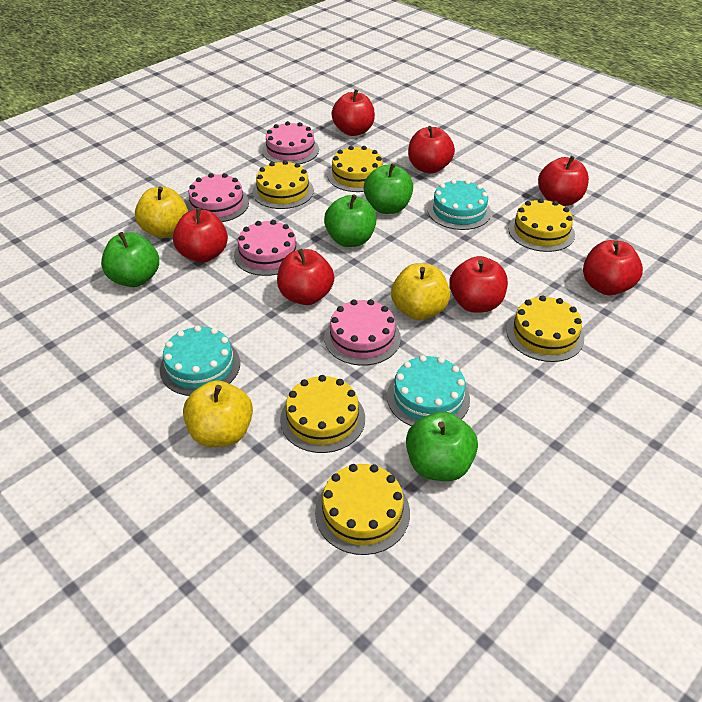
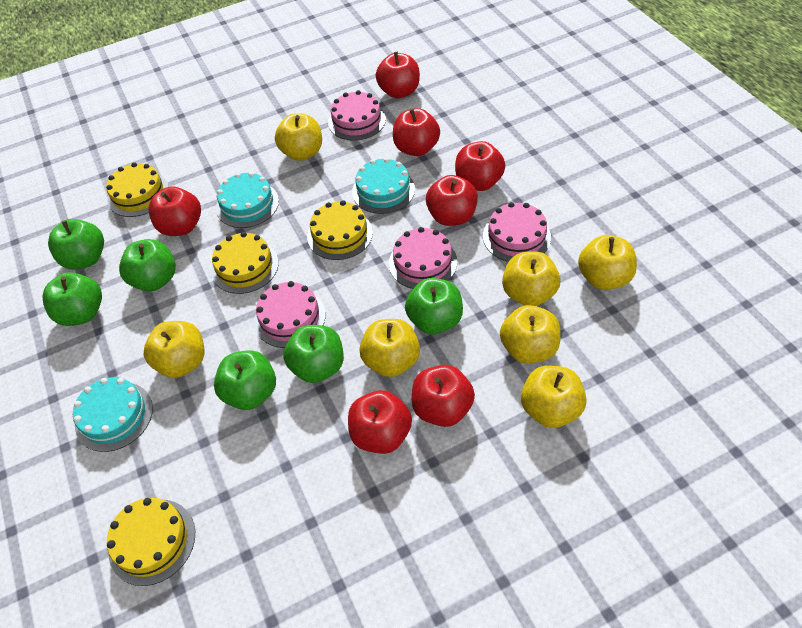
green apple: [101,232,159,287] [324,194,377,247] [364,163,413,214] [406,411,478,481] = 4 -> [42,272,102,326] [48,219,104,270] [119,239,176,291] [214,350,276,410] [283,325,344,383] [405,278,463,334] = 6
yellow apple: [135,187,188,238] [183,380,253,447] [391,263,450,320] = 3 -> [144,321,205,378] [275,113,322,161] [360,319,420,377] [500,305,560,364] [502,251,560,306] [521,365,586,428] [578,235,637,290] = 7
yellow cake: [252,160,314,209] [280,375,365,453] [315,464,410,555] [327,146,383,192] [507,295,584,362] [508,198,575,252] = 6 -> [106,162,169,217] [107,498,195,586] [211,232,279,294] [307,200,373,260] = 4

